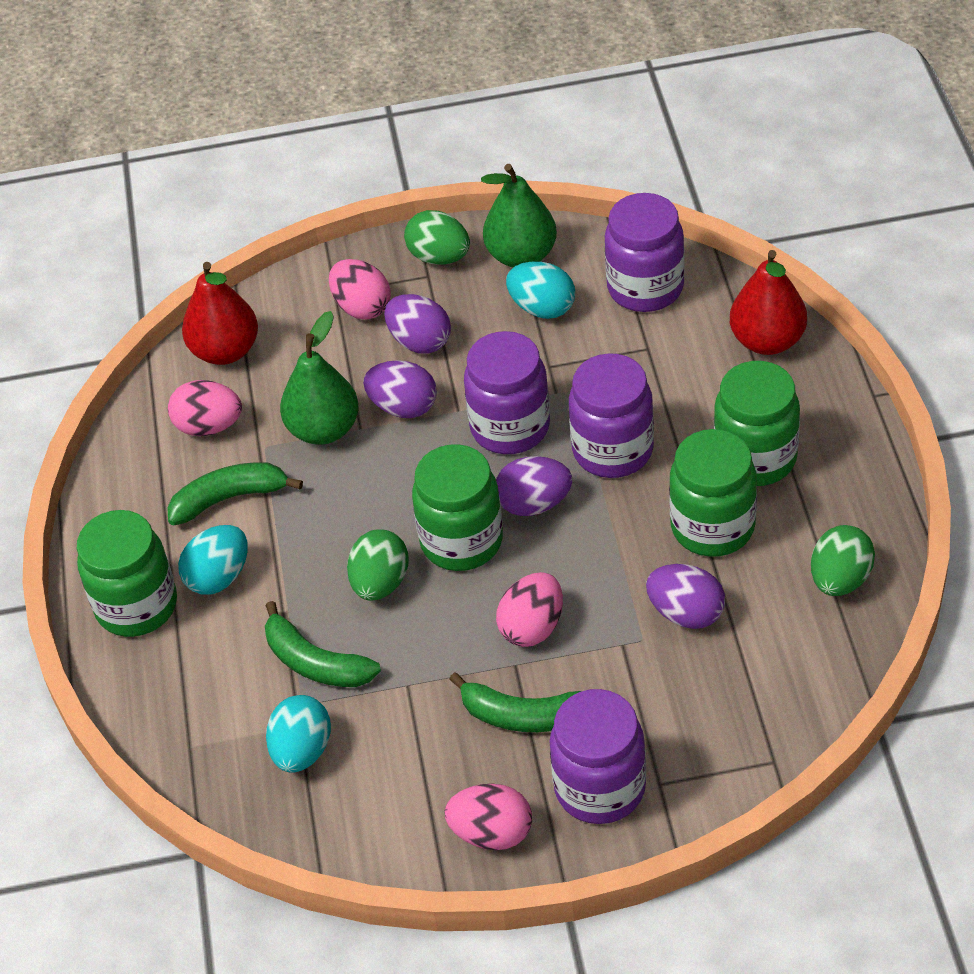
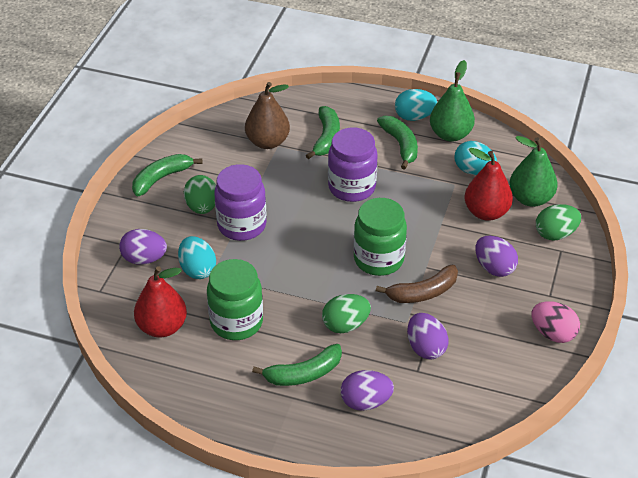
brown banana: none = 0 -> [376,265,458,303] = 1
brown pear: none = 0 -> [245,82,290,149] = 1
green banana: [167,462,303,525] [265,601,381,687] [449,672,581,732] = 3 -> [132,154,202,196] [252,344,342,386] [306,106,340,159] [377,116,418,170] = 4
green jar: [77,510,177,637] [412,444,503,571] [669,429,757,557] [714,361,800,486] = 4 -> [207,259,263,340] [354,198,407,276] = 2
pink egg: [168,380,242,436] [329,259,391,320] [444,784,532,850] [496,572,563,647] = 4 -> [531,301,580,343] = 1
purple jar: [464,331,550,454] [549,689,646,824] [569,353,654,478] [605,193,685,312] = 4 -> [214,164,266,241] [328,128,378,202] = 2

